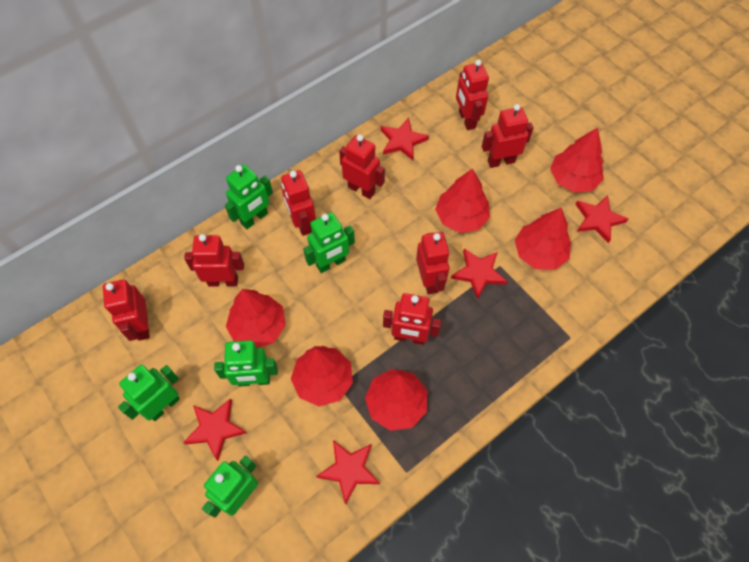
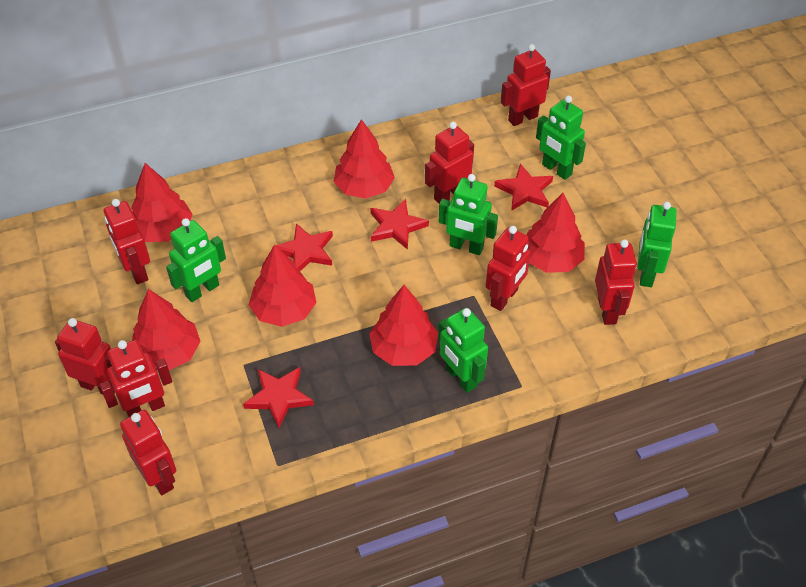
red star: [183,398,247,461] [316,440,380,505] [381,118,429,160] [451,248,507,299] [575,195,628,243] = 5 -> [243,367,314,428] [276,223,333,271] [370,199,429,250] [494,164,553,211] = 4

